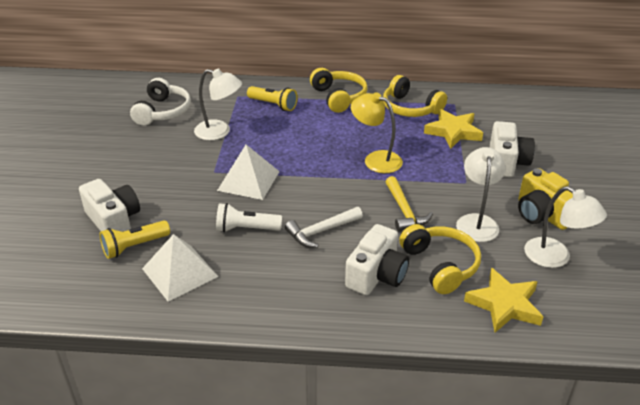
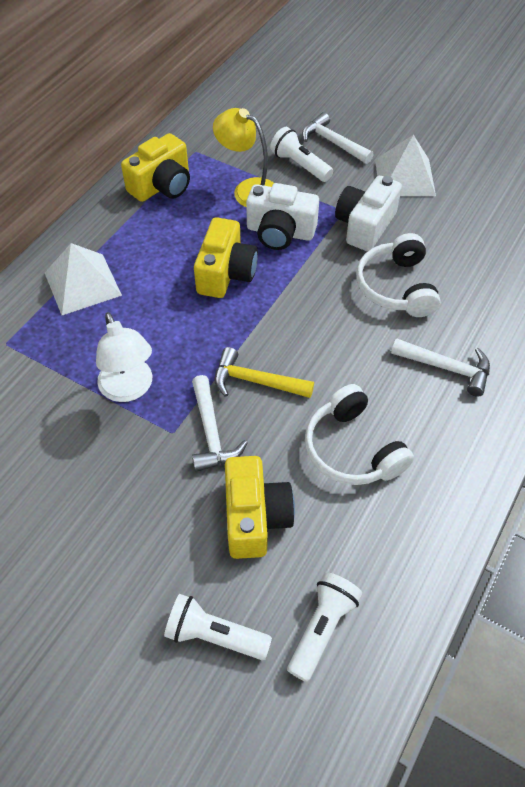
white camera: [79,179,140,232] [345,224,409,295] [490,121,535,177] = 3 -> [246,183,319,250] [335,176,402,251] = 2
white flashlight: [216,203,282,232] = 1 -> [164,594,272,660] [270,127,333,182] [287,572,362,682] = 3
white hammer: [285,207,363,248] = 1 -> [192,375,248,472] [302,112,374,164] [391,338,490,397] = 3
white headphones: [130,78,191,126] = 1 -> [305,384,414,485] [356,233,441,317] = 2
white lamp: [194,69,242,140] [456,147,506,242] [524,186,607,268] = 3 -> [96,312,152,402] = 1
yellow camera: [518,168,573,230] = 1 -> [121,133,190,202] [194,217,258,298] [225,456,295,559] = 3
yellow flashlight: [100,221,170,259] [247,86,298,111] = 2 -> none = 0
yellow headphones: [310,68,367,113] [383,75,447,117] [399,224,481,294] = 3 -> none = 0
yellow star: [424,109,483,149] [464,268,543,333] = 2 -> none = 0

